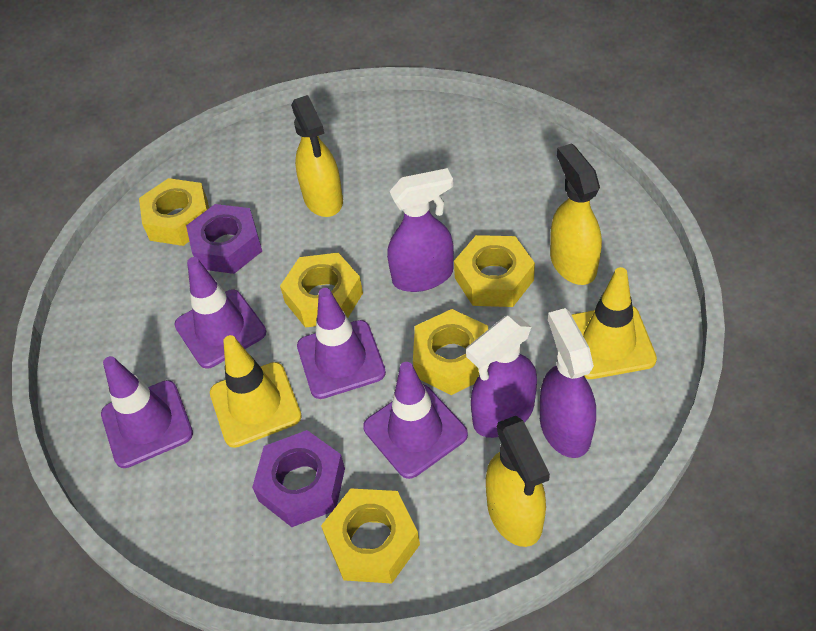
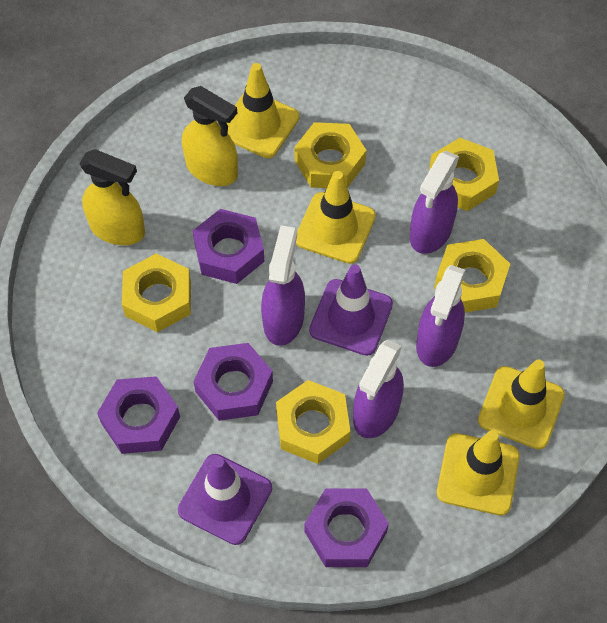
purple nut: [186,204,262,274] [252,430,345,527] = 2 -> [97,376,180,454] [193,209,264,284] [193,343,273,421] [305,488,389,567] = 4
purple spray bottle: [387,168,454,292] [466,315,537,438] [540,308,596,458] = 3 -> [261,225,305,346] [353,340,404,438] [410,151,459,254] [416,265,465,367] = 4
purple traffic cone: [101,356,193,468] [174,257,266,369] [297,288,386,399] [363,362,468,479] = 4 -> [178,454,272,545] [309,264,393,356] = 2
yellow spray bottle: [291,95,343,217] [486,416,550,547] [550,143,602,285] = 3 -> [79,149,145,245] [182,86,238,186] = 2
yellow traffic cone: [210,335,302,448] [572,267,657,379] = 2 -> [227,63,299,158] [296,171,376,264] [437,430,520,516] [478,360,565,449] = 4

